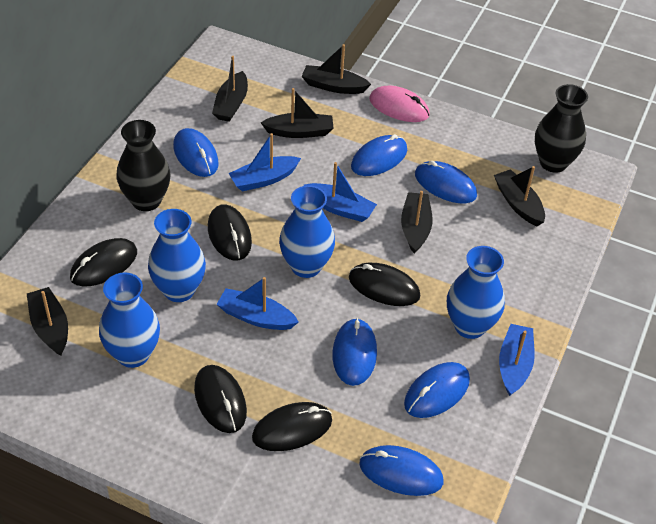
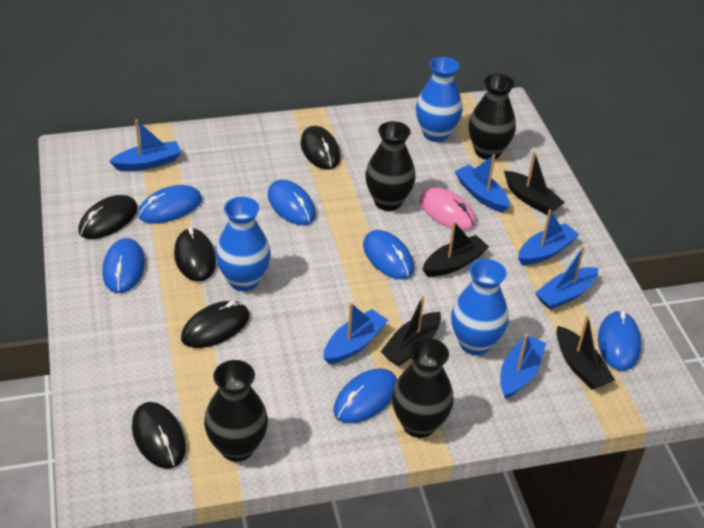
black boat: [27,287,68,356] [212,56,248,122] [261,88,334,138] [301,44,371,94] [401,191,433,254] [494,166,545,226] = 6 -> [381,295,441,366] [423,221,489,277] [504,151,565,215] [556,315,615,390] = 4
black vase: [117,120,170,211] [535,84,588,173] = 2 -> [204,360,268,462] [365,121,416,211] [392,338,453,438] [468,74,516,160] = 4
blue boat: [216,277,299,330] [228,133,301,191] [304,162,377,222] [499,324,535,396] = 4 -> [109,119,181,171] [324,303,388,364] [455,154,510,213] [500,334,546,399] [518,210,579,265] [535,246,599,310] = 6
blue vase: [99,273,160,368] [148,209,206,302] [279,185,335,278] [447,246,505,339] = 4 -> [216,197,271,291] [416,57,463,142] [451,259,508,355] = 3

